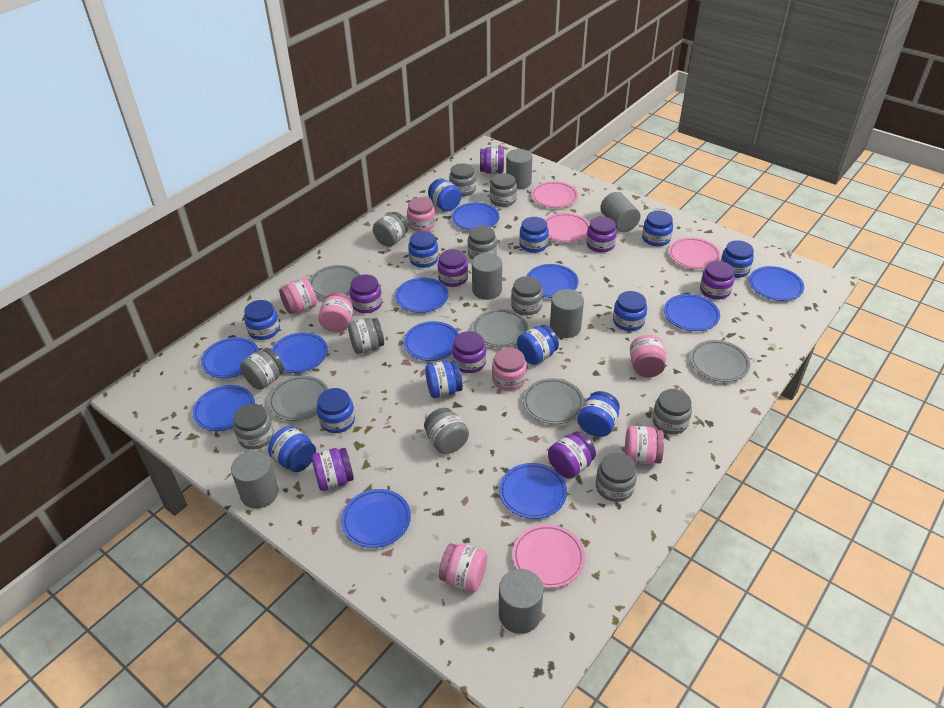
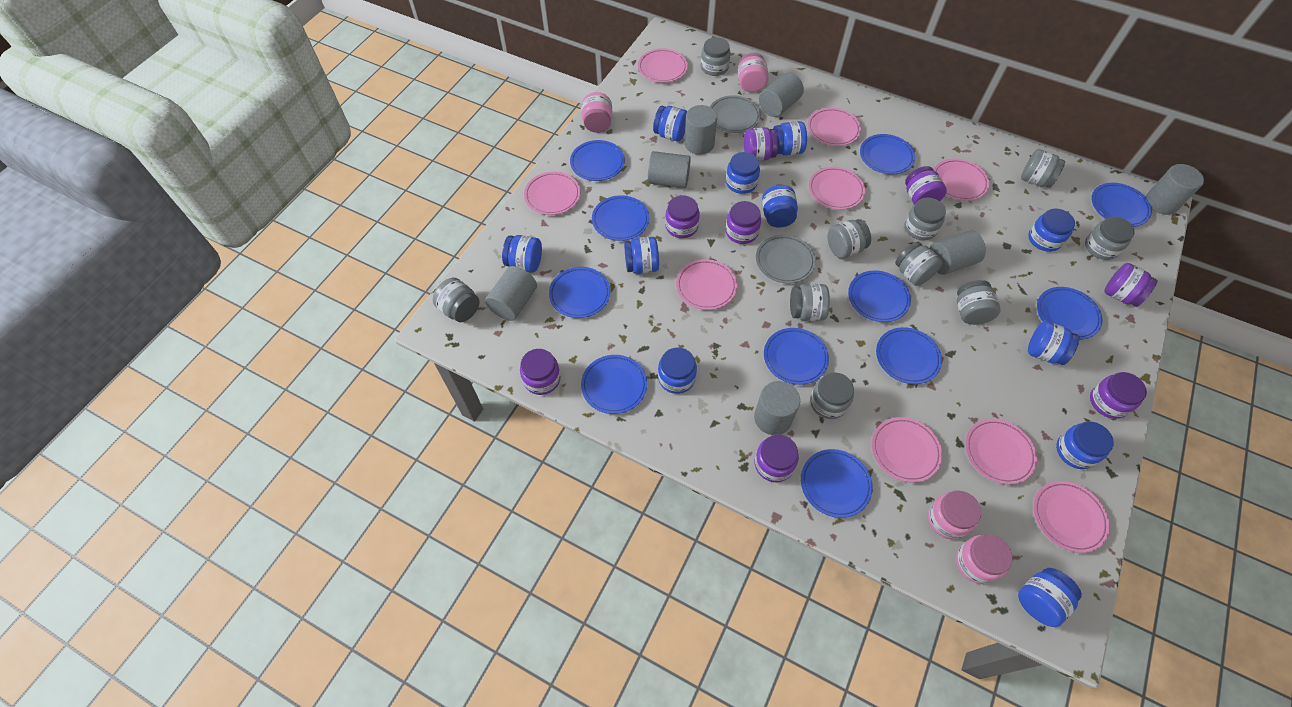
blue jar: [244,300,280,340] [268,426,316,472] [317,388,355,433] [408,231,438,268] [425,361,463,398] [428,178,462,212] [517,325,559,365] [519,217,549,253] [577,391,620,437] [613,291,647,331] [642,211,673,246] [721,240,754,278] = 12 -> [502,235,542,273] [624,237,659,273] [653,106,687,142] [658,347,697,394] [726,152,760,194] [762,185,798,228] [773,121,807,155] [1018,568,1082,627] [1028,208,1075,252] [1028,321,1079,365] [1056,421,1114,469] = 11
grey cylinder: [231,451,279,509] [472,253,502,300] [499,569,543,634] [506,149,532,189] [550,289,584,338] [600,192,641,232] = 6 -> [485,266,537,321] [648,151,691,188] [684,105,717,155] [754,381,800,435] [759,72,804,117] [929,230,986,275] [1146,164,1204,215] = 7
grey jar: [233,404,274,450] [240,348,284,390] [348,318,384,354] [373,212,408,247] [424,408,469,454] [449,163,476,196] [467,226,497,260] [490,173,517,207] [511,276,543,315] [596,453,637,502] [652,389,692,434] = 11 -> [433,278,479,322] [701,37,731,76] [790,284,830,321] [810,372,854,419] [827,219,871,259] [895,242,942,286] [904,198,946,240] [957,280,1000,325] [1021,149,1065,188] [1085,217,1134,260] = 10
grey plate: [268,376,328,421] [309,265,360,298] [472,309,528,348] [523,378,584,424] [690,340,750,382] = 5 -> [710,95,761,133] [756,235,816,284] = 2
pink jar: [279,278,317,314] [318,292,353,332] [407,197,436,232] [439,543,487,593] [492,348,527,391] [625,426,664,465] [630,335,666,377] = 7 -> [581,92,612,133] [738,53,769,92] [928,490,981,540] [956,534,1013,584] = 4
pink plate: [512,524,585,588] [531,181,578,208] [545,213,590,242] [669,237,721,269] = 4 -> [524,172,580,215] [638,48,688,83] [676,259,737,310] [808,108,861,146] [809,167,865,210] [872,417,942,483] [934,159,989,201] [965,419,1037,484] [1033,481,1110,553] = 9

